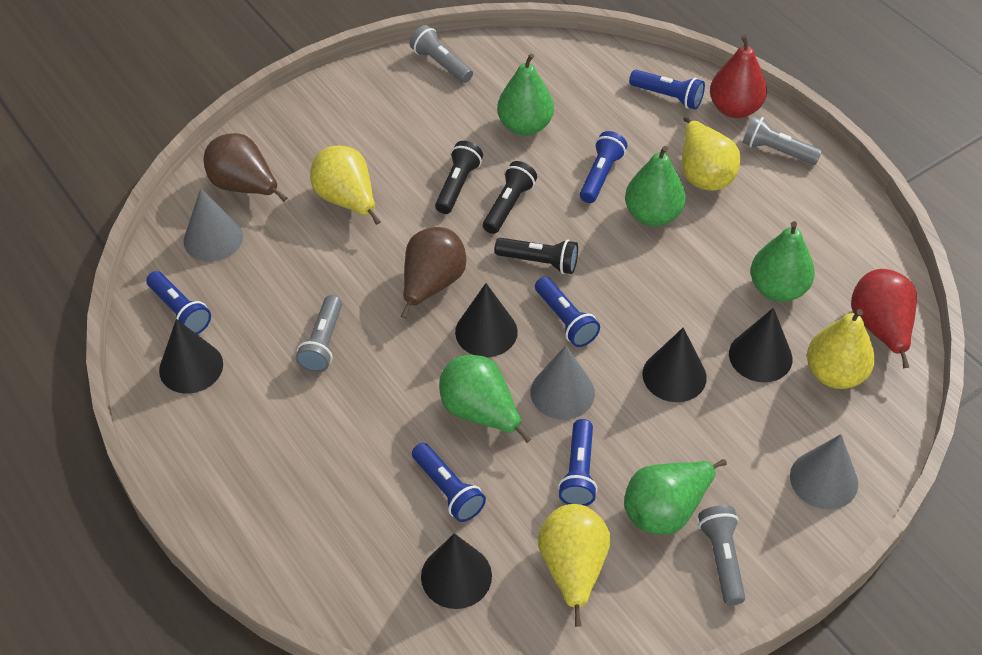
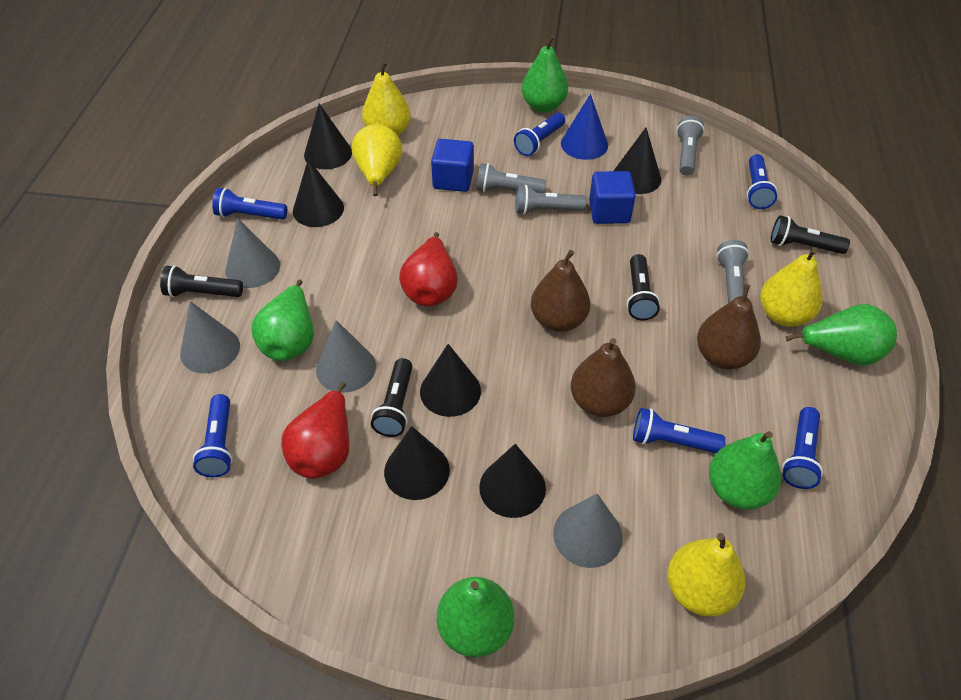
black cone: [159,319,223,393] [421,533,492,609] [455,283,518,357] [642,328,707,402] [729,308,792,382] = 5 -> [293,159,344,227] [304,103,352,169] [384,426,450,500] [420,344,481,417] [479,444,546,518] [614,128,661,194] = 6
black flashlight: [435,141,483,214] [483,161,537,234] [494,238,578,274] = 3 -> [160,265,243,298] [371,358,413,437] [627,254,660,321] [771,215,850,254] = 4
blue cone: none = 0 -> [561,94,608,160] = 1
blue cube: none = 0 -> [431,139,474,192] [589,171,636,224] = 2
brown pear: [204,133,287,202] [401,227,466,318] = 2 -> [531,250,590,332] [571,338,636,417] [697,284,761,370] = 3
grey cone: [184,188,243,262] [530,345,595,420] [790,434,858,510] = 3 -> [180,301,240,373] [225,218,280,288] [316,320,376,393] [553,493,623,568] = 4

